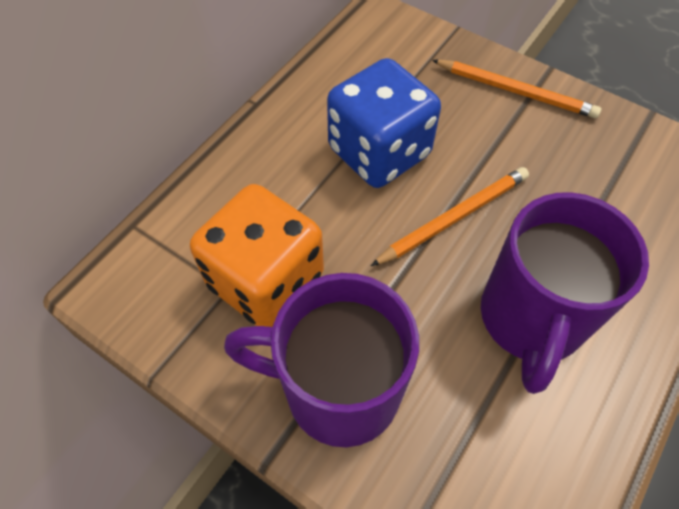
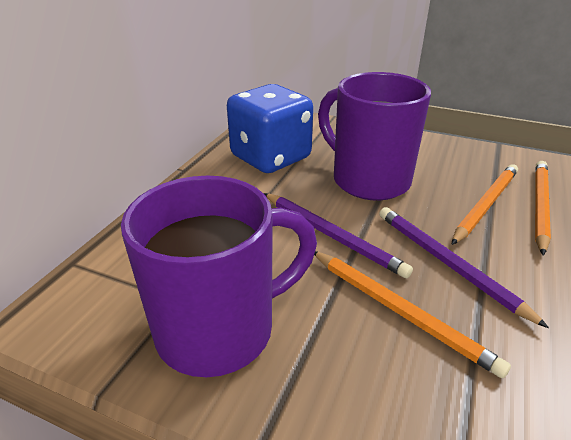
orange dice: [190,184,324,327] = 1 -> none = 0
orange pencil: [371,167,529,266] [432,60,601,118] = 2 -> [314,251,511,378] [452,164,518,245] [535,161,551,256] = 3
purple pencil: none = 0 -> [264,193,413,278] [379,207,549,328] = 2

